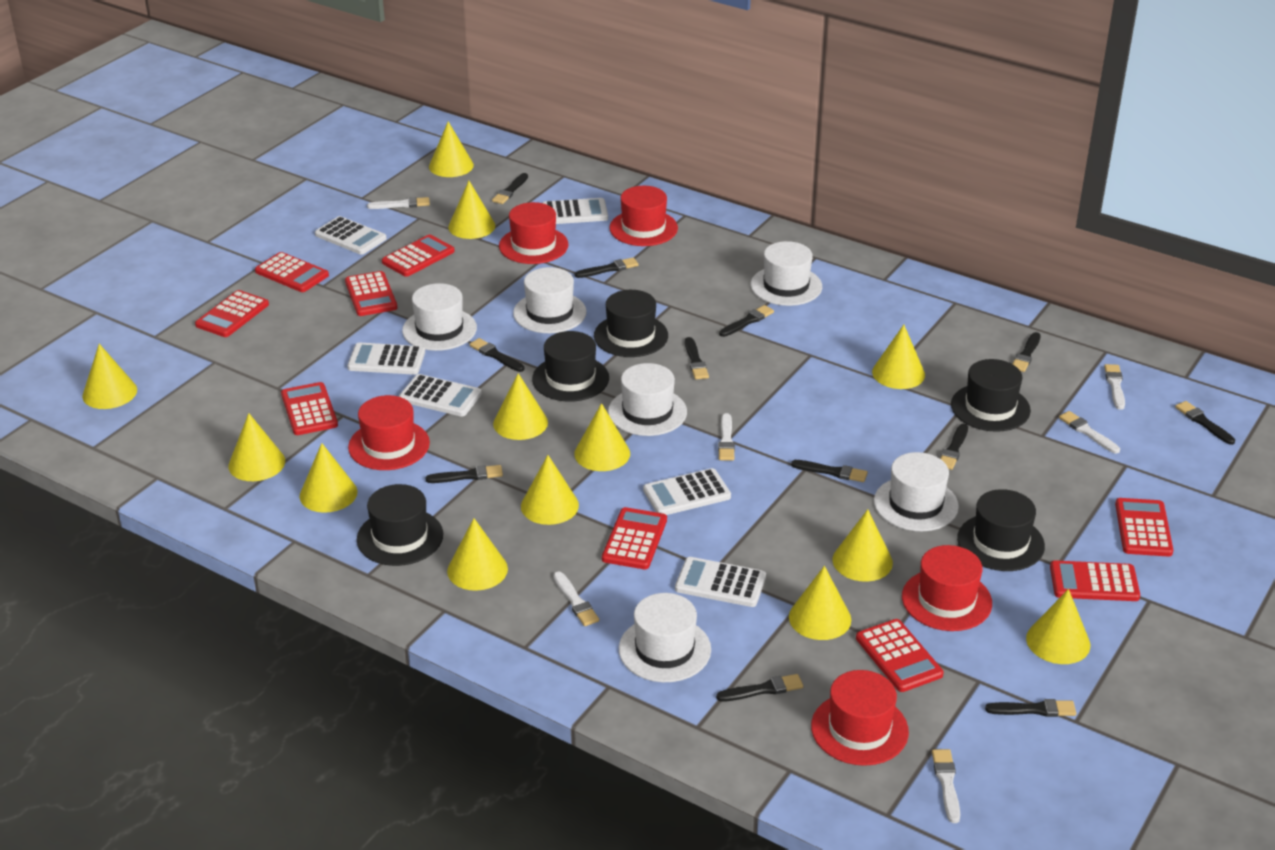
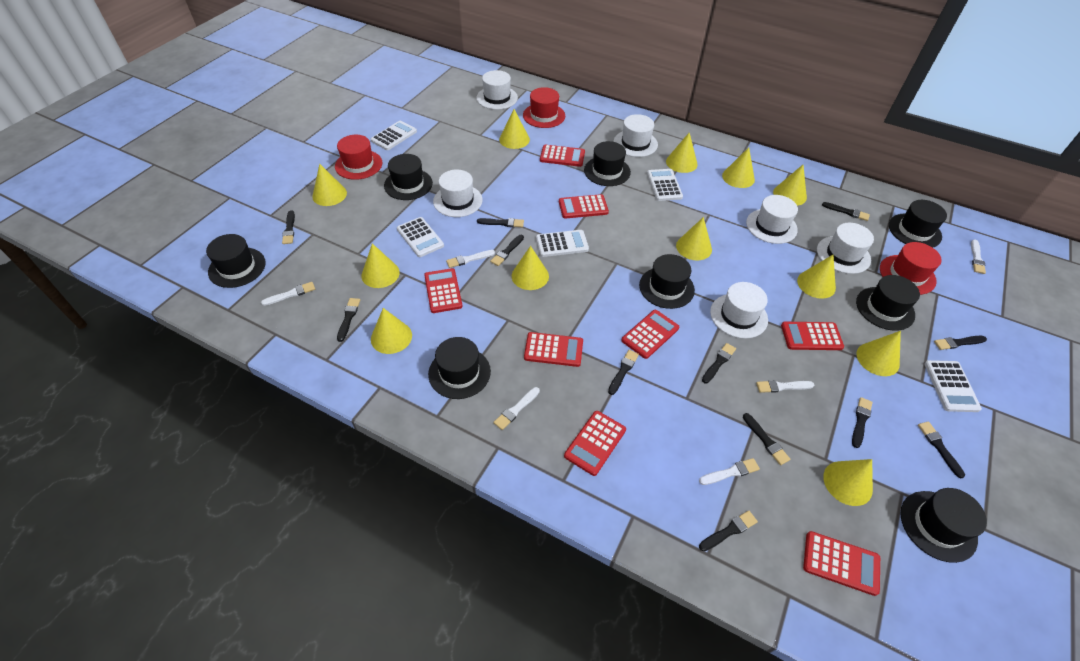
black hat: [357,484,443,566] [532,331,609,402] [594,290,668,357] [951,359,1031,432] [957,489,1045,571] = 5 -> [206,234,266,288] [384,154,433,200] [428,337,491,399] [584,141,631,186] [639,254,695,309] [856,275,920,331] [889,200,947,248] [900,488,987,563] = 8
red calculator: [195,290,269,337] [255,252,329,292] [281,382,338,435] [345,271,397,316] [382,234,455,277] [602,507,667,569] [856,619,944,692] [1050,560,1140,601] [1115,498,1173,557] = 9 -> [424,268,463,313] [524,332,583,367] [540,145,585,167] [559,194,609,219] [564,411,626,476] [621,310,680,359] [781,322,844,350] [803,531,880,596] = 8
red hat: [348,395,430,470] [499,202,569,264] [609,186,678,246] [811,670,909,766] [902,545,992,631] = 5 -> [335,135,382,180] [523,87,565,128] [880,242,942,295] = 3
white calculator: [315,216,387,255] [347,342,425,375] [399,374,482,417] [543,198,608,224] [643,468,731,515] [675,557,766,607] = 6 -> [371,121,417,150] [397,217,444,257] [536,230,589,257] [647,169,683,201] [924,360,982,412] = 5
yellow cone: [82,344,137,409] [228,413,285,481] [300,443,357,513] [429,121,474,177] [447,518,508,591] [448,181,495,239] [493,373,548,440] [521,455,579,525] [574,403,630,471] [789,566,851,640] [833,509,893,582] [872,325,925,389] [1026,589,1090,664] = 13 -> [312,164,347,206] [361,243,400,288] [371,308,412,354] [499,109,530,149] [512,246,549,290] [666,132,698,173] [676,217,712,260] [722,147,755,188] [773,165,807,206] [797,255,836,299] [823,459,873,506] [857,331,901,376] = 12

